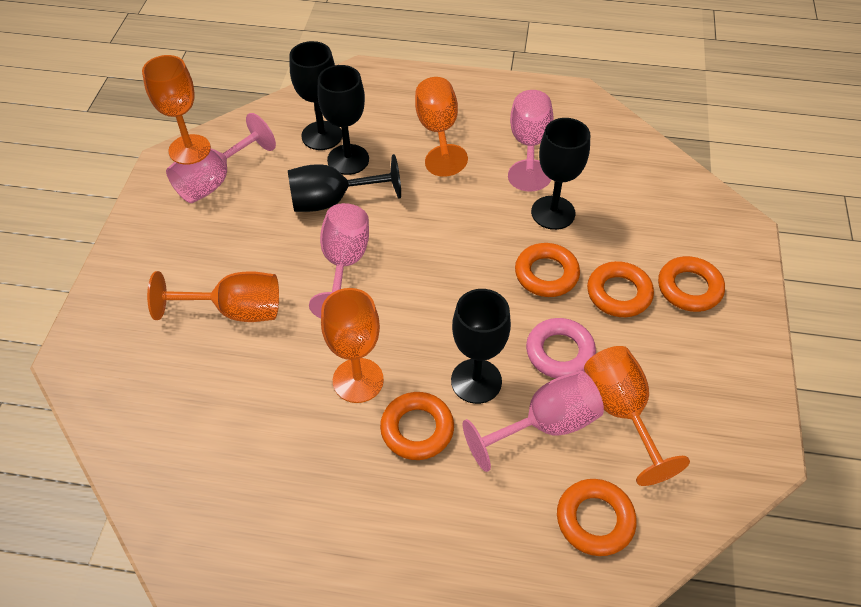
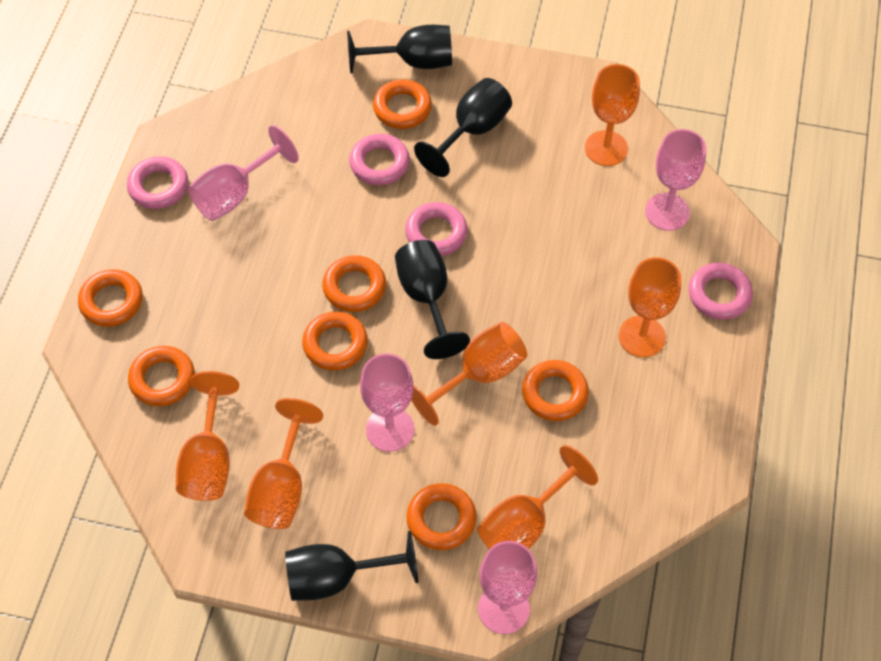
black goblet: [288,154,401,212] [289,41,342,150] [317,65,369,175] [451,289,511,404] [531,118,590,230] = 5 -> [285,531,418,601] [347,25,452,73] [395,240,470,359] [414,78,512,177] = 4
orange goblet: [142,55,211,162] [147,271,279,322] [321,288,384,403] [415,77,468,177] [584,346,690,486] = 5 -> [176,371,239,501] [244,398,323,529] [411,322,527,426] [477,445,598,549] [585,64,640,166] [619,257,681,357] = 6
orange ring: [380,392,454,460] [515,243,580,297] [557,479,637,556] [587,261,654,317] [658,256,725,312] = 5 -> [78,269,143,327] [128,346,195,406] [302,311,368,371] [322,255,386,312] [373,79,432,129] [406,483,477,550] [522,360,589,421] = 7
pink ring: [526,318,596,378] = 1 -> [127,156,188,209] [349,134,410,185] [405,202,467,256] [689,263,753,320] = 4

